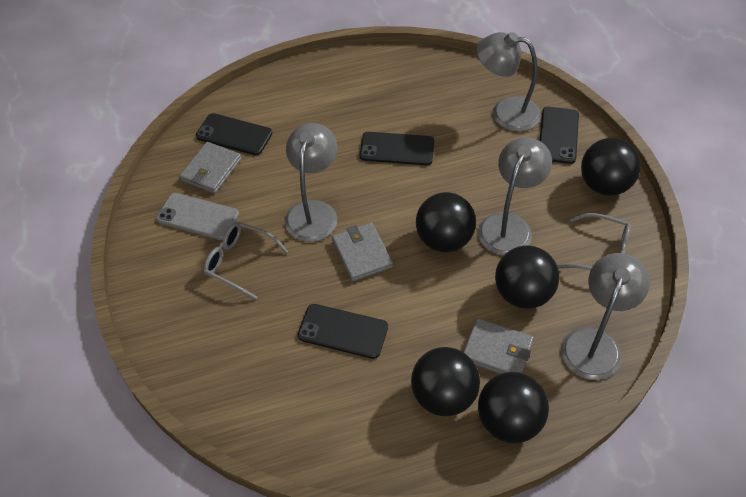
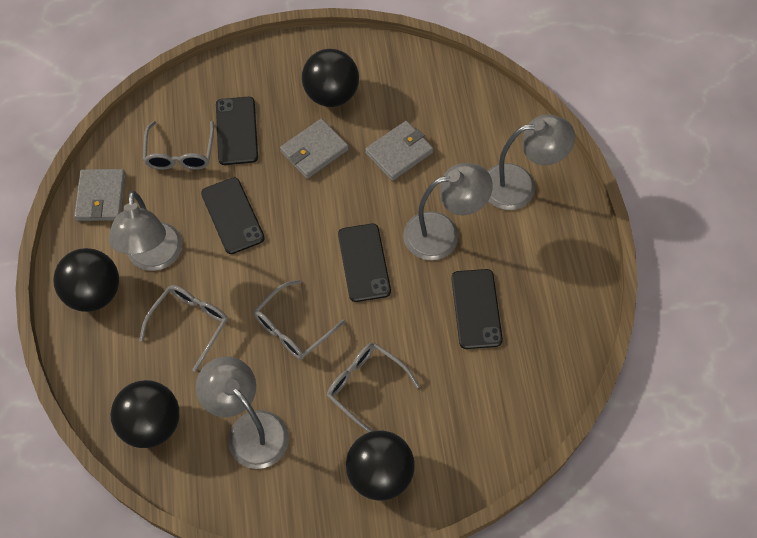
black ball: [411,347,480,416] [416,192,476,252] [478,372,549,443] [495,245,559,309] [581,138,641,196] = 5 -> [53,248,119,312] [111,380,179,448] [302,49,359,107] [346,430,415,501] = 4
grey glasses: [204,222,288,300] [557,213,631,270] = 2 -> [139,285,228,372] [143,121,214,170] [254,280,345,360] [327,343,420,432] = 4
grey phone: [156,193,239,240] = 1 -> none = 0

